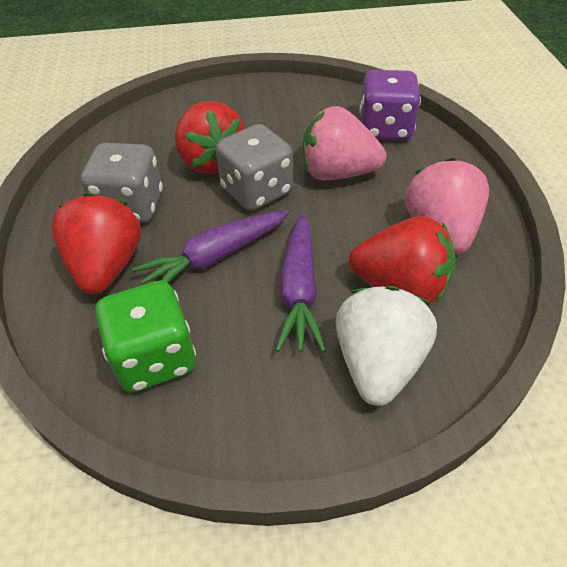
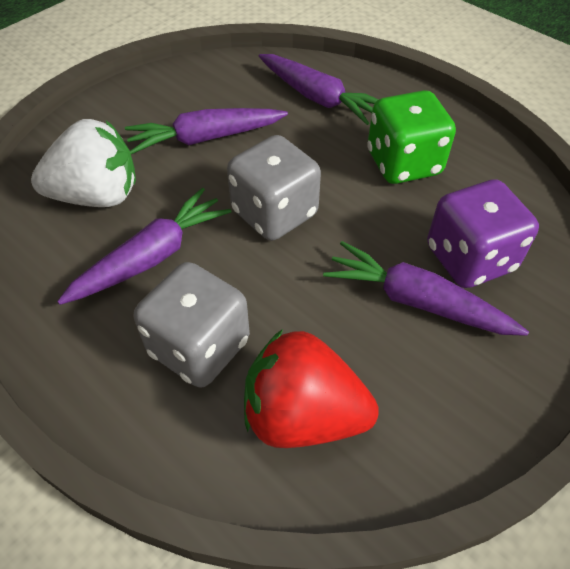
pink strawberry: [302,106,386,181] [405,158,489,255] = 2 -> none = 0
purple carrot: [132,210,289,284] [276,213,326,352] = 2 -> [57,188,231,305] [125,108,288,154] [259,54,379,125] [323,241,529,336] = 4
red strawberry: [51,193,141,294] [175,101,245,174] [349,216,456,303] = 3 -> [244,329,379,448] = 1

